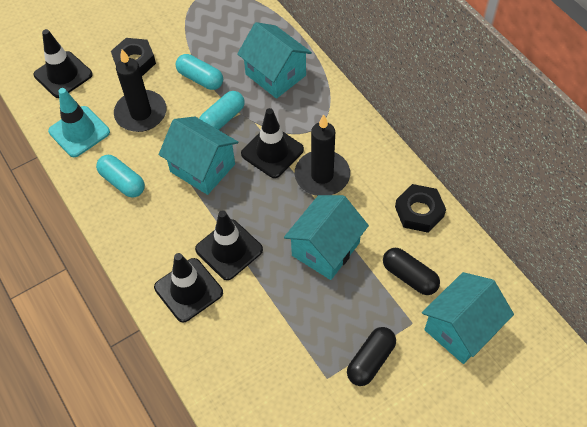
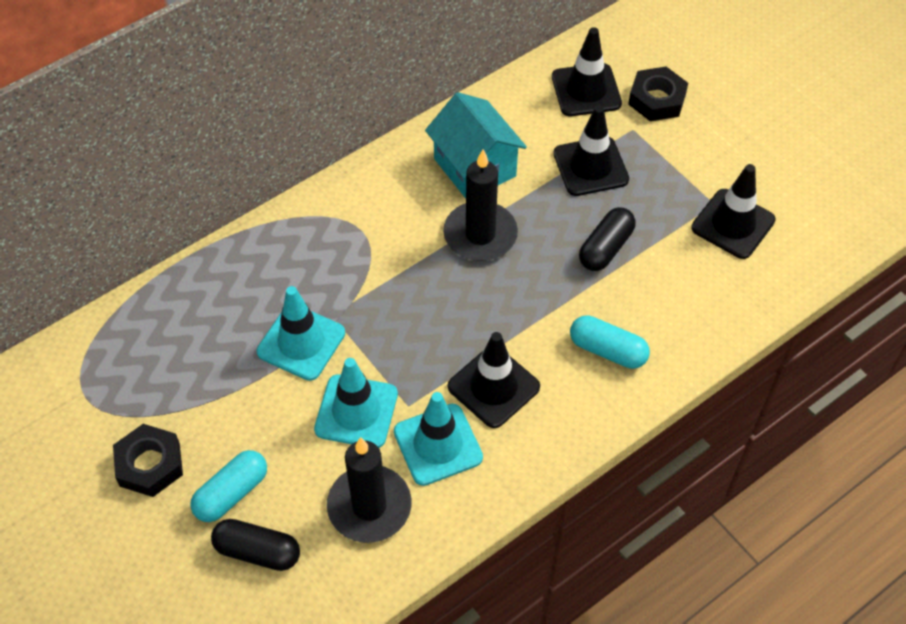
turquoise capsule: [96,155,145,198] [176,54,223,90] [199,91,245,130] = 3 -> [190,450,267,522] [570,315,650,369] = 2
turquoise house: [158,116,238,195] [237,22,312,99] [284,195,369,280] [422,272,514,364] = 4 -> [425,92,527,198] = 1
turquoise traffic cone: [48,88,110,157] = 1 -> [257,286,345,381] [314,358,398,448] [394,392,483,486] = 3

